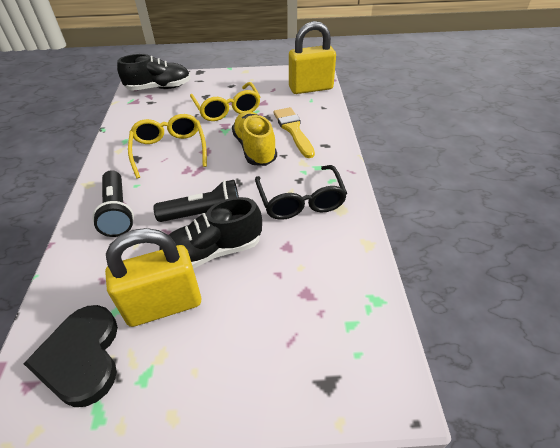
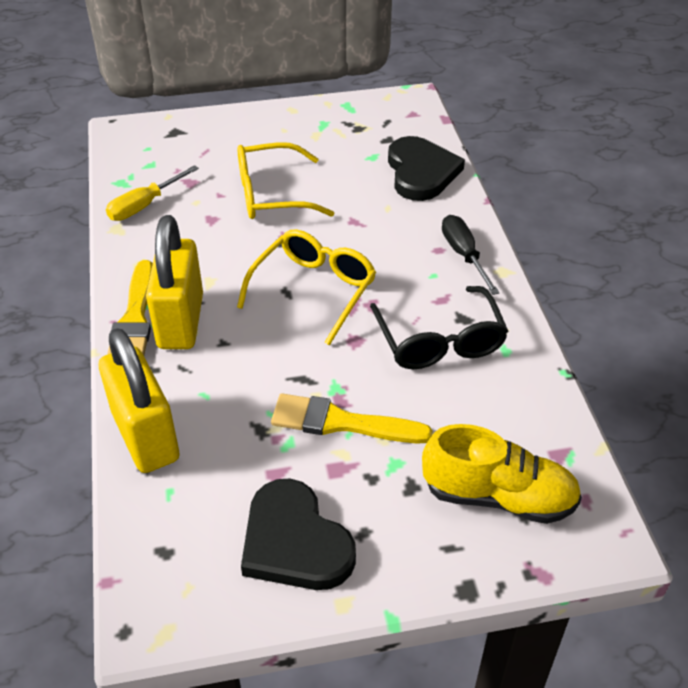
black flashlight: [92,170,134,237] [153,180,239,222] = 2 -> none = 0
black heart: [23,305,118,407] = 1 -> [241,478,356,590] [388,136,465,201] = 2
black screwdriver: none = 0 -> [442,215,500,295] = 1
black shoe: [117,54,191,91] [159,197,262,269] = 2 -> none = 0
yellow brush: [273,107,315,158] = 1 -> [107,260,153,355] [271,394,433,444] = 2
yellow screwdriver: none = 0 -> [106,165,199,221] = 1

